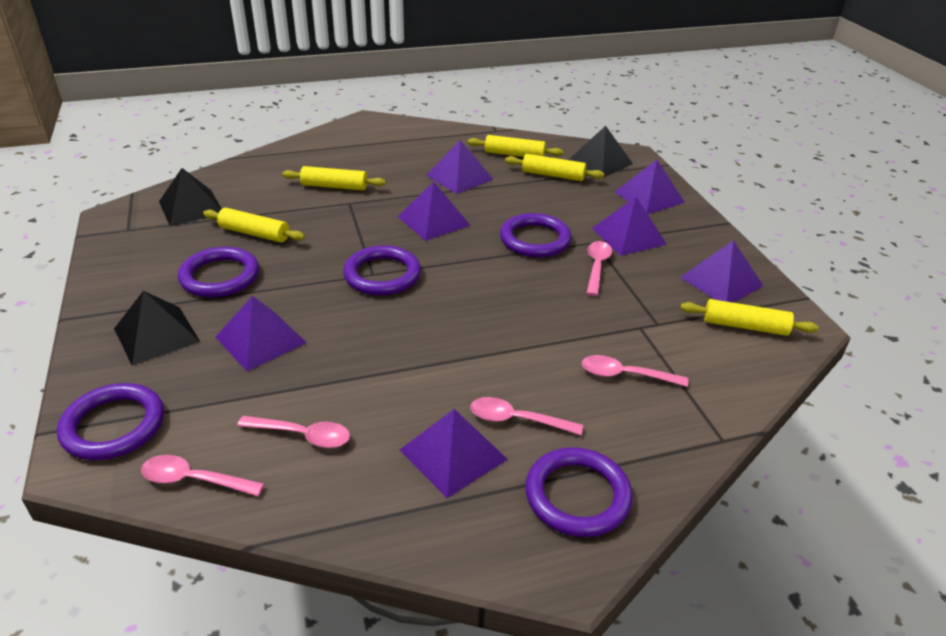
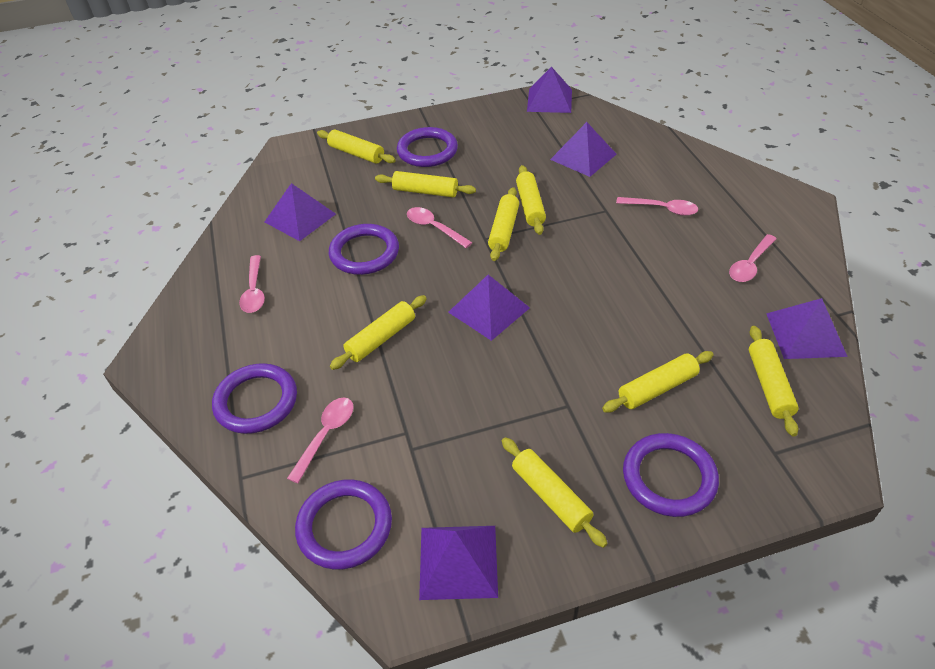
black pyramid: [114,291,200,366] [159,168,222,226] [569,126,633,177] = 3 -> none = 0
purple pyramid: [215,296,307,371] [398,181,470,241] [400,409,508,498] [426,140,494,194] [592,197,667,256] [615,160,685,214] [680,241,763,303] = 7 -> [265,183,336,241] [419,526,498,600] [448,275,530,341] [527,66,572,113] [550,122,617,177] [766,298,848,359] = 6
yellow rolling pin: [203,208,305,243] [282,166,386,190] [468,135,563,157] [505,154,604,181] [680,299,819,336] = 5 -> [317,130,396,164] [330,295,427,370] [375,171,476,197] [488,187,519,261] [502,437,608,548] [516,165,546,235] [602,351,714,412] [749,326,799,436] = 8

